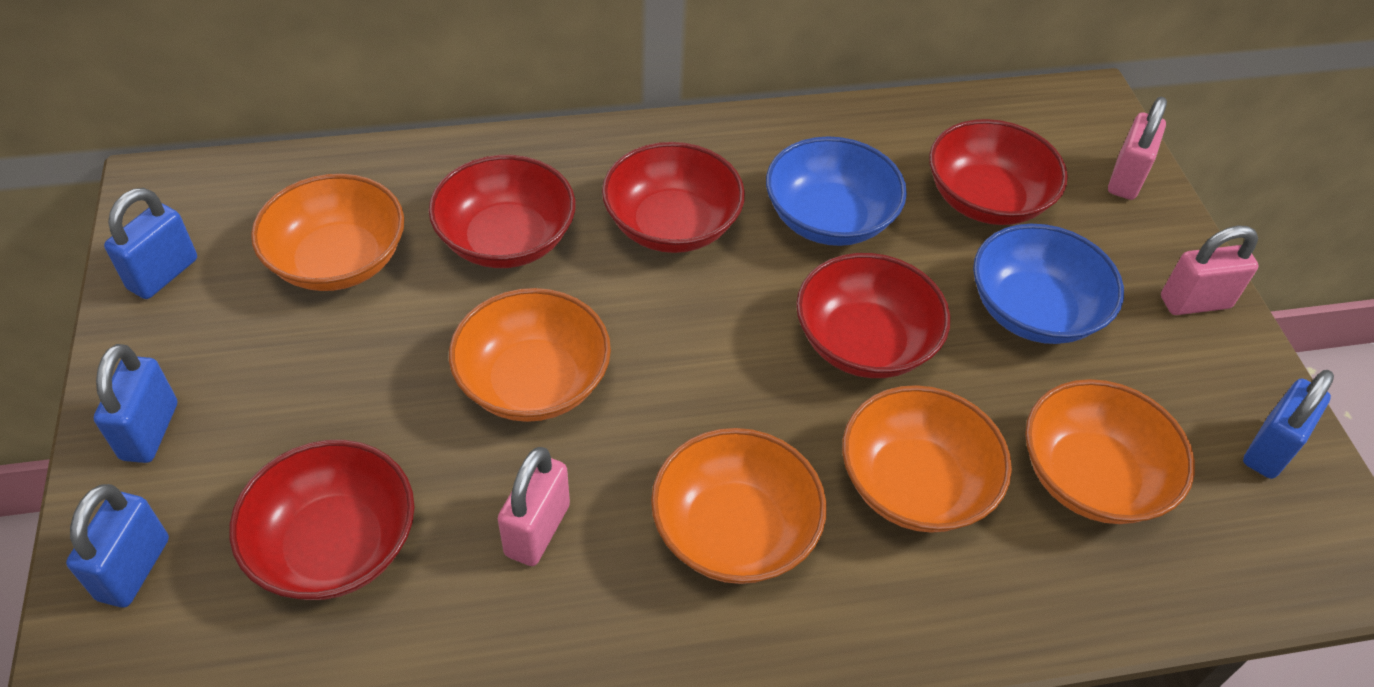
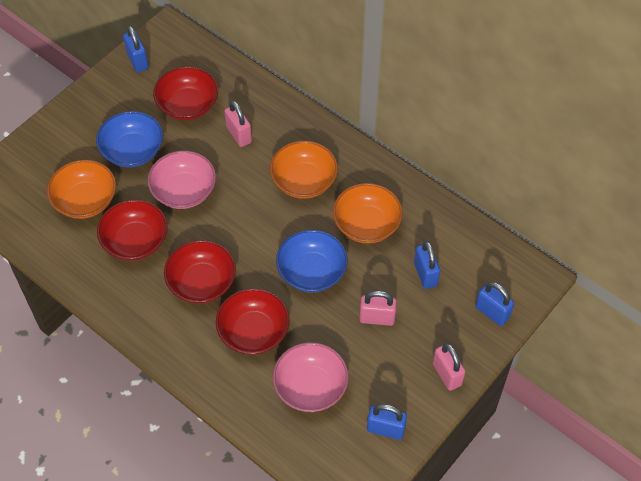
orange bowl: [251,174,404,291] [449,288,611,422] [651,428,827,584] [842,385,1012,533] [1025,379,1195,524] = 5 -> [47,160,116,219] [270,141,338,199] [333,183,403,244] = 3
pink bowl: none = 0 -> [148,151,216,209] [273,342,349,412] = 2
red bowl: [229,440,415,600] [429,155,576,268] [602,142,745,253] [796,253,950,378] [929,119,1068,225] = 5 -> [97,200,168,261] [153,66,218,120] [164,240,236,304] [216,288,290,355] = 4

